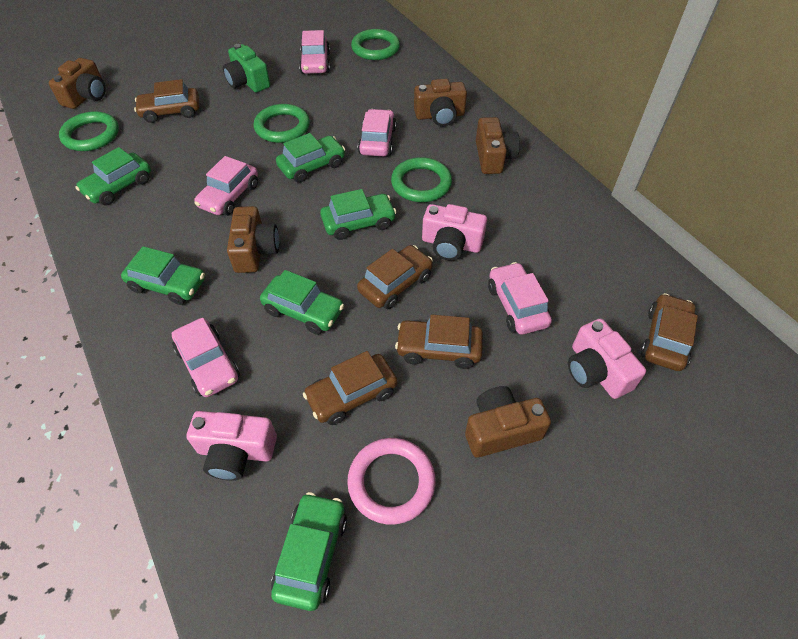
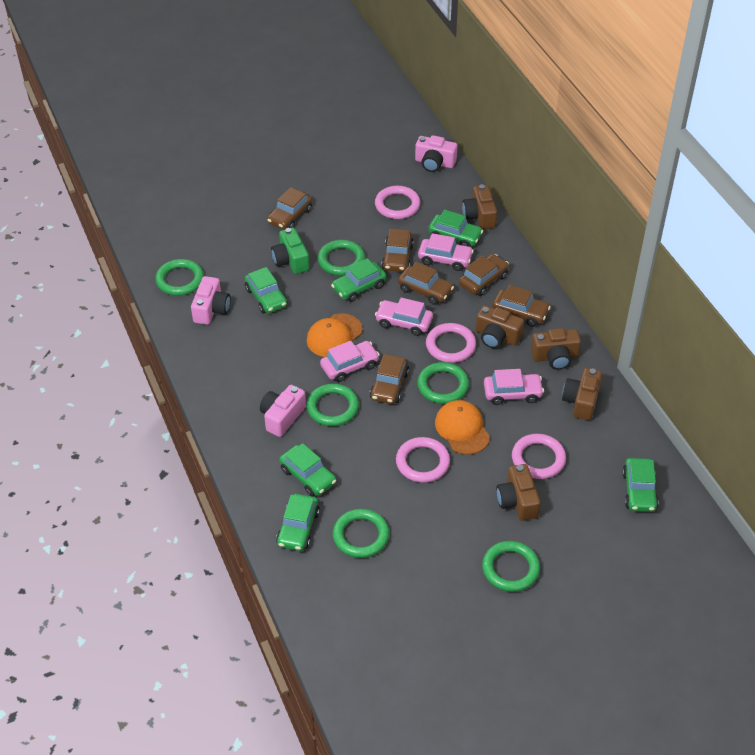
brown car: [134,79,199,123] [303,351,397,425] [357,245,433,309] [395,315,483,369] [640,293,698,371] = 5 -> [267,187,312,230] [370,354,409,404] [382,229,414,272] [398,262,454,305] [459,254,509,296] [492,285,551,327] = 6
green ring: [59,111,119,151] [254,104,310,143] [351,29,400,60] [391,157,452,202] = 4 -> [155,259,204,296] [306,383,359,426] [318,240,365,275] [333,509,389,558] [417,362,469,404] [482,541,540,592] = 6
orange cap: none = 0 -> [307,313,363,357] [435,400,490,455] = 2
pink car: [172,318,240,397] [194,156,258,216] [299,30,330,74] [358,109,396,156] [488,262,552,335] = 5 -> [320,341,380,382] [375,298,433,336] [418,233,474,271] [484,369,544,405] = 4
pink ring: [347,438,436,525] = 1 -> [375,186,420,219] [396,437,450,483] [426,323,476,363] [512,434,566,479] = 4

